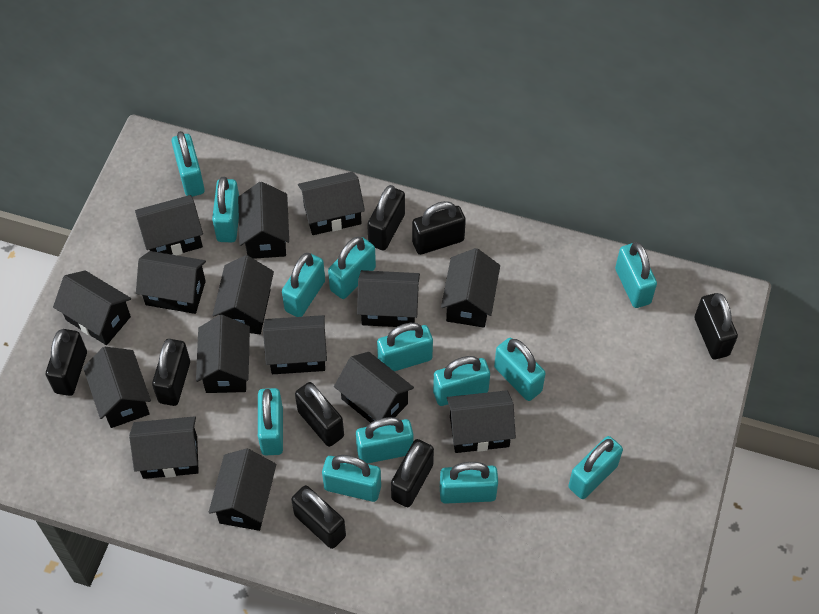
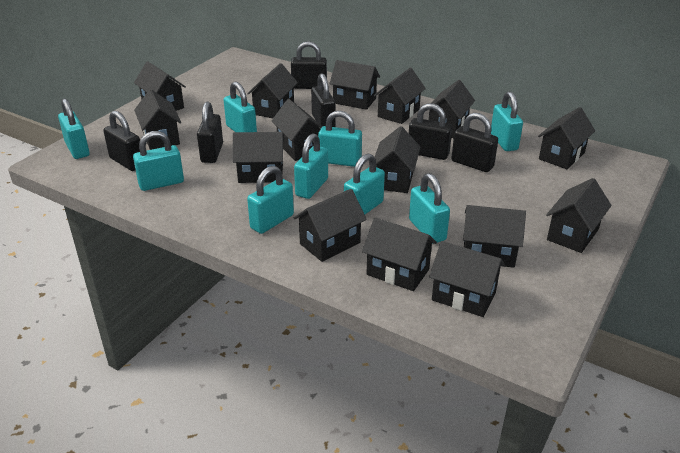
black padlock: [46,329,87,396] [152,339,190,406] [291,485,346,549] [295,382,344,447] [367,185,405,251] [391,439,434,507] [412,201,466,255] [694,293,738,359] = 8 -> [103,111,140,171] [197,102,223,163] [291,41,327,89] [311,73,336,127] [409,103,452,160] [451,113,498,172] = 6
turquoise padlock: [171,131,205,197] [212,177,239,242] [258,388,283,455] [282,253,325,317] [322,455,381,502] [328,237,376,299] [356,417,414,464] [377,323,433,371] [433,356,490,406] [440,462,498,504] [494,338,546,401] [568,436,623,499] [615,242,657,308] = 13 -> [58,98,90,159] [133,131,184,191] [224,82,257,132] [247,166,294,234] [294,133,328,199] [318,111,362,167] [344,154,385,214] [409,173,450,244] [491,91,523,151] = 9

